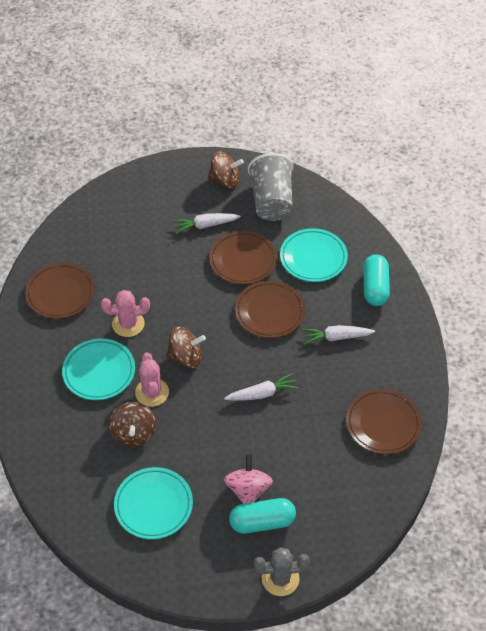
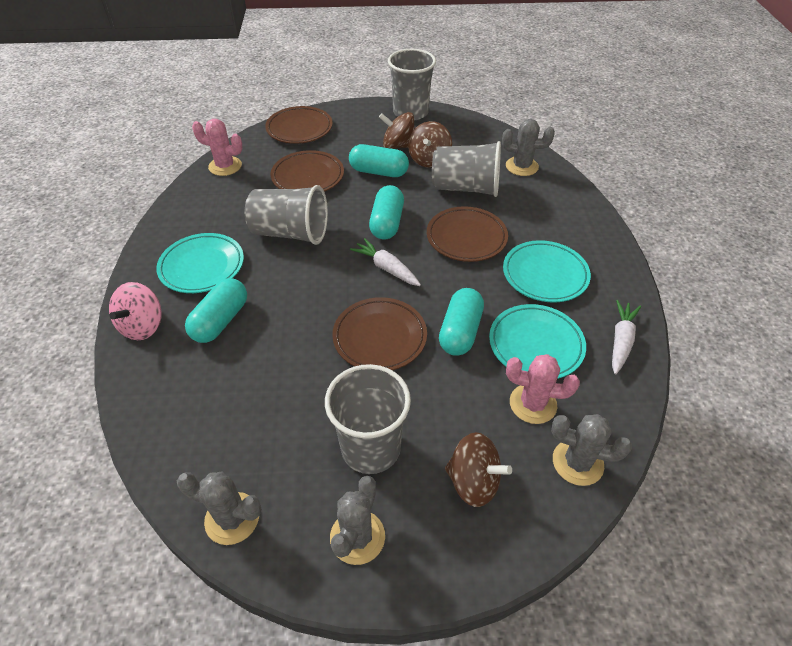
grey cactus: [254,547,310,596] = 1 -> [177,472,262,545] [330,476,385,565] [502,119,555,176] [551,414,632,486] = 4
grey cup: [248,153,293,221] = 1 -> [245,185,328,245] [325,364,411,474] [388,49,436,121] [432,141,501,197] = 4
turquoise capsule: [229,498,296,534] [363,254,390,306] = 2 -> [185,278,247,343] [349,144,409,177] [369,185,404,239] [439,288,484,356] = 4
white carrot: [173,213,241,234] [224,373,299,401] [302,325,375,344] = 3 -> [350,238,421,286] [612,300,641,375] = 2

